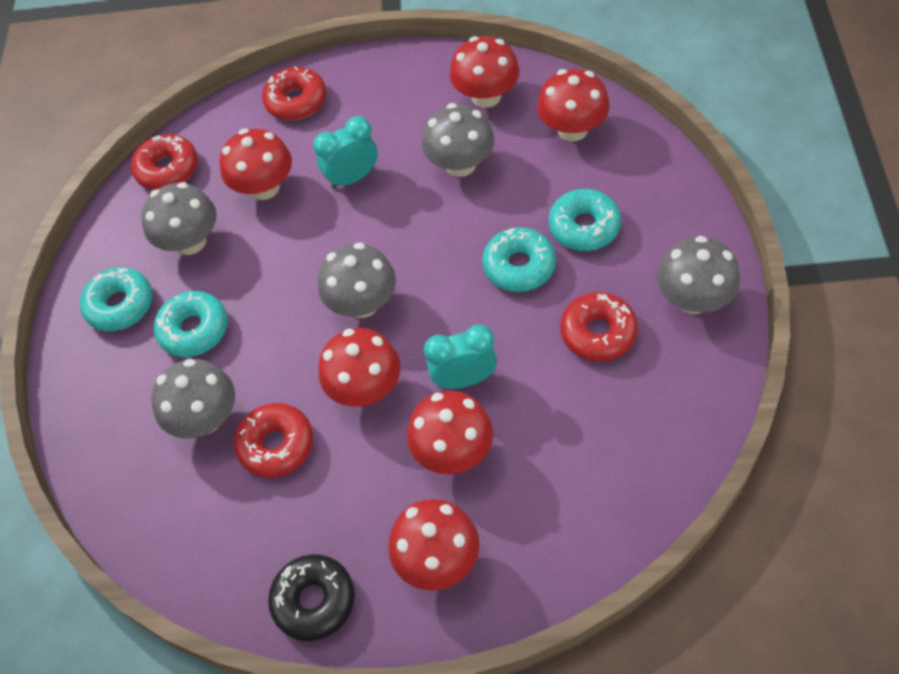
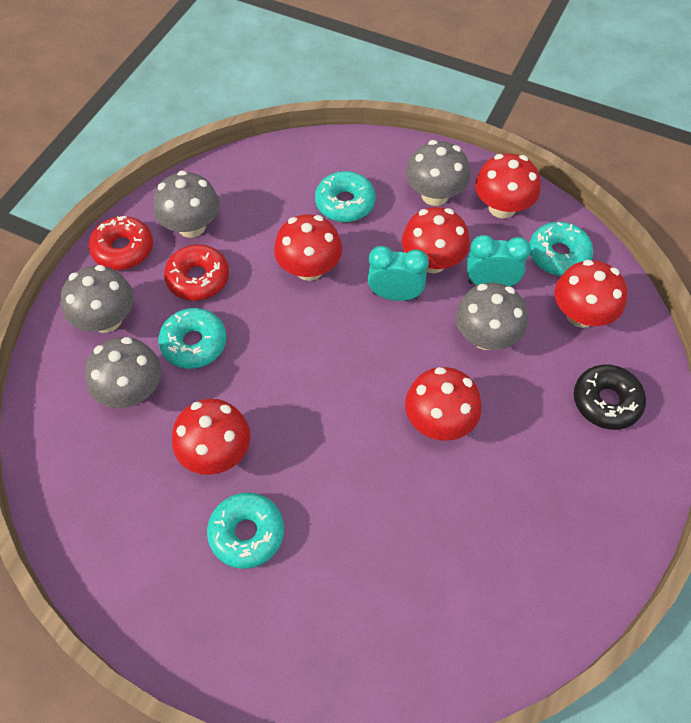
red donut: [131,134,198,190] [234,403,313,478] [262,67,326,120] [561,292,638,361] = 4 -> [89,216,153,270] [164,244,229,301] = 2

